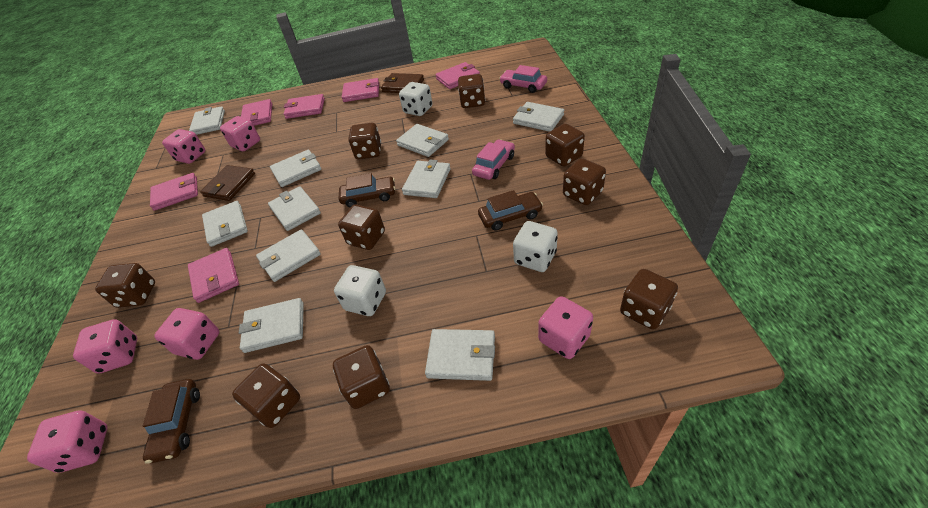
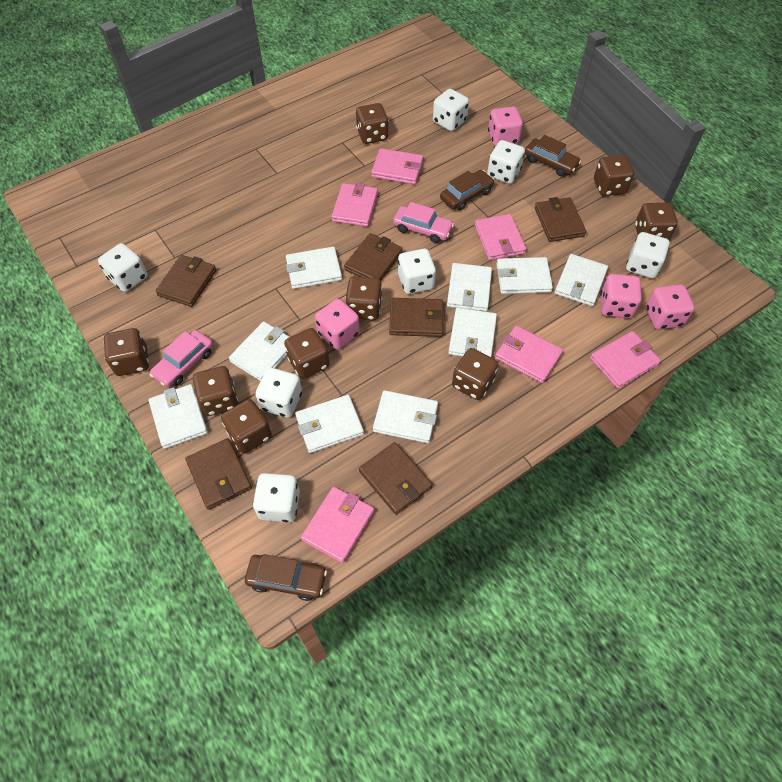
brown wallet: [200,165,255,201] [381,73,424,93] = 2 -> [156,255,216,307] [185,438,252,510] [344,233,403,280] [359,442,432,515] [389,298,445,337] [535,197,586,242] = 6
pink dice: [27,411,108,473] [73,319,137,374] [154,308,219,360] [162,129,205,164] [220,116,260,151] [538,296,593,359] = 6 -> [315,299,360,350] [488,107,523,146] [600,274,642,318] [646,284,695,330] = 4
white dice: [334,265,386,316] [399,82,432,116] [513,221,558,272] = 3 -> [98,243,147,292] [253,473,300,522] [255,368,302,418] [398,249,436,294] [433,89,469,131] [487,140,525,184] [626,232,670,278] = 7
white wallet: [189,106,225,135] [202,201,248,247] [239,298,304,353] [256,229,321,282] [268,186,321,231] [270,150,321,187] [396,124,449,157] [402,160,451,198] [425,329,495,381] [513,102,564,132] = 10 -> [149,384,208,449] [229,322,289,381] [286,247,342,289] [295,395,364,453] [373,390,438,443] [447,263,492,311] [448,308,497,357] [496,257,553,294] [555,254,608,306] = 9

